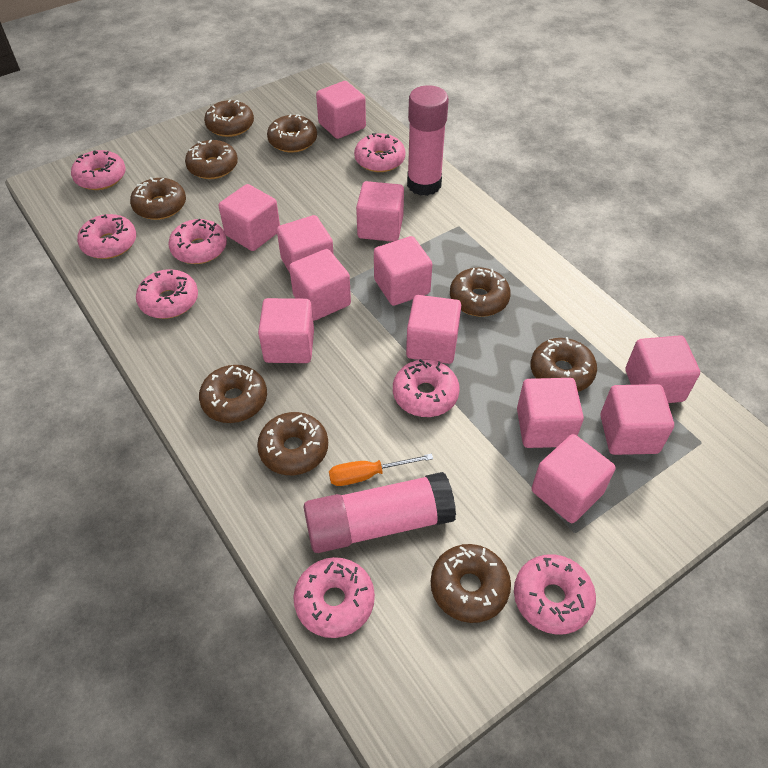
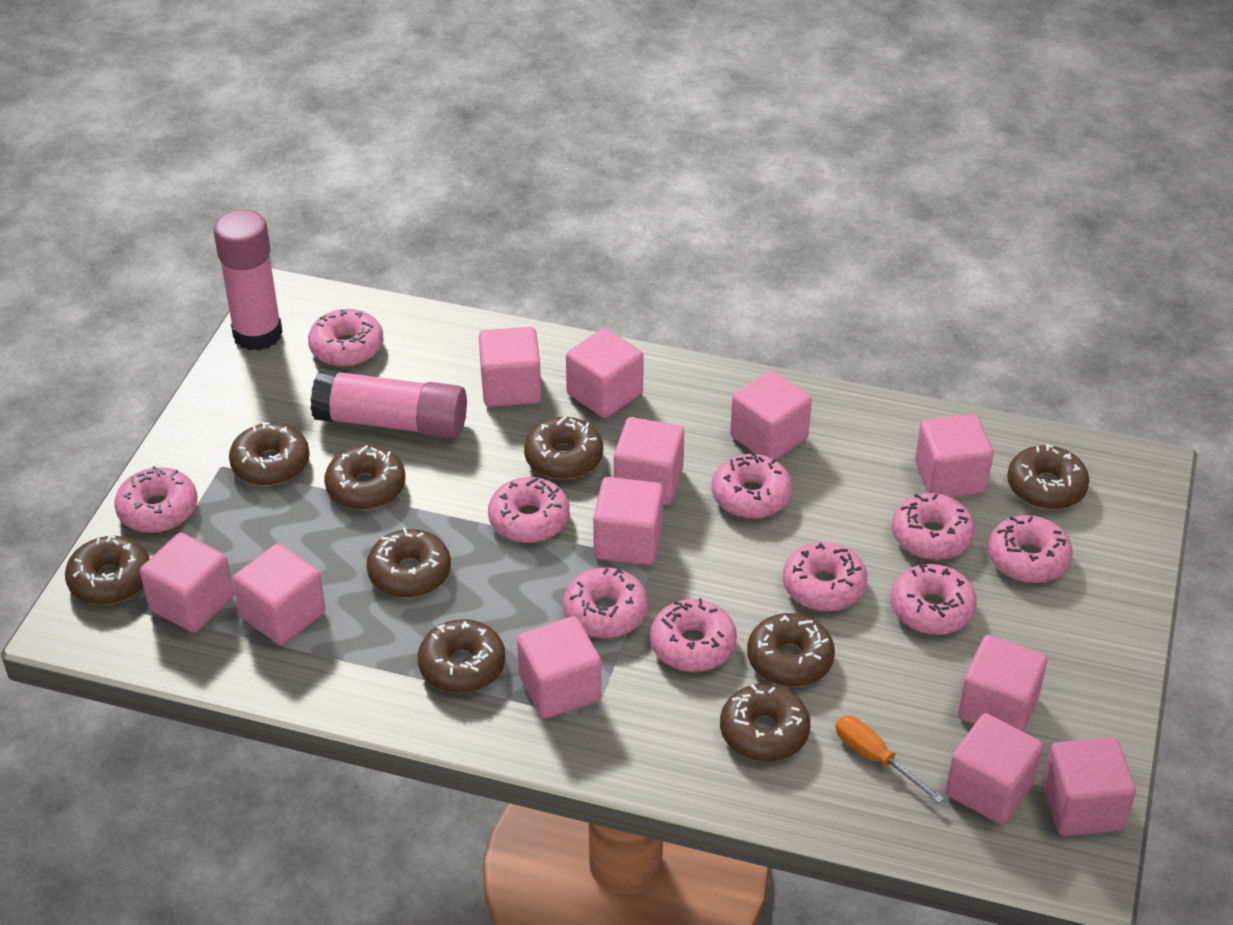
pink donut: [71,150,126,190] [77,214,136,259] [136,269,198,319] [168,219,227,264] [293,557,375,638] [354,133,406,172] [393,359,460,417] [514,554,596,635] = 8 -> [114,466,197,533] [308,309,383,367] [488,477,570,543] [563,567,648,638] [650,598,737,672] [712,452,792,518] [783,542,867,611] [891,564,977,635] [892,493,975,560] [988,515,1073,583] = 10

